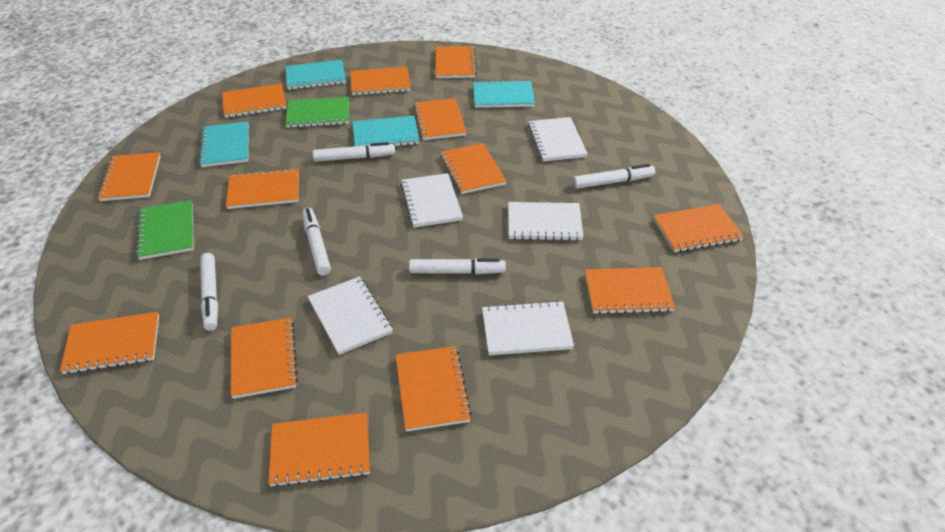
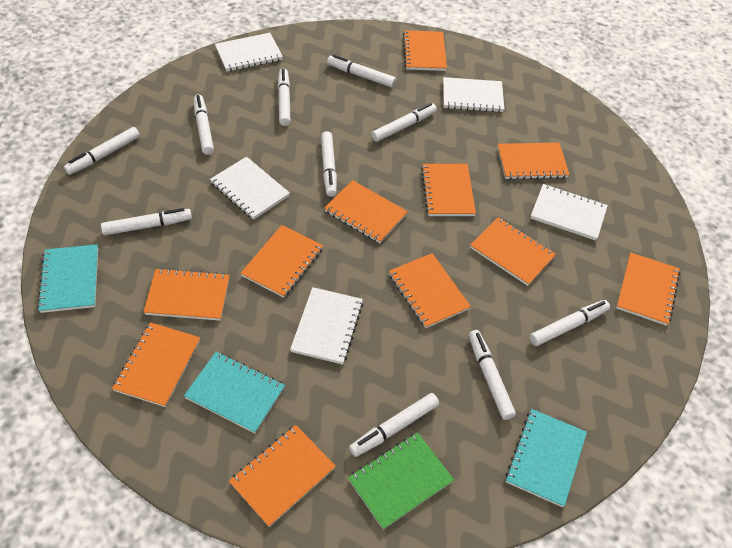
green notebook: [136,200,194,260] [286,97,349,128] = 2 -> [348,432,454,529] = 1
orange notebook: [60,312,159,374] [97,152,161,201] [222,84,286,118] [226,168,299,209] [231,318,298,399] [268,413,370,487] [350,67,411,95] [396,346,472,432] [413,98,466,140] [435,46,477,78] [440,143,507,194] [585,267,675,314] [653,204,744,252] = 13 -> [112,322,200,407] [144,268,230,321] [229,425,336,527] [241,225,323,298] [324,180,408,243] [389,253,471,328] [403,30,447,71] [421,164,476,216] [470,217,556,286] [497,142,570,180] [616,252,680,326] = 11
turquoise notebook: [199,122,249,167] [285,60,346,90] [352,116,420,146] [473,80,535,108] = 4 -> [37,244,98,313] [184,352,285,433] [505,409,587,507] = 3
white marker: [200,253,218,331] [302,208,331,276] [313,142,395,162] [409,258,506,274] [573,164,655,189] = 5 -> [64,127,140,175] [101,208,192,235] [194,94,214,155] [278,68,291,126] [321,131,337,197] [327,55,396,87] [349,393,439,457] [371,103,437,142] [469,330,516,420] [530,300,610,346] = 10

